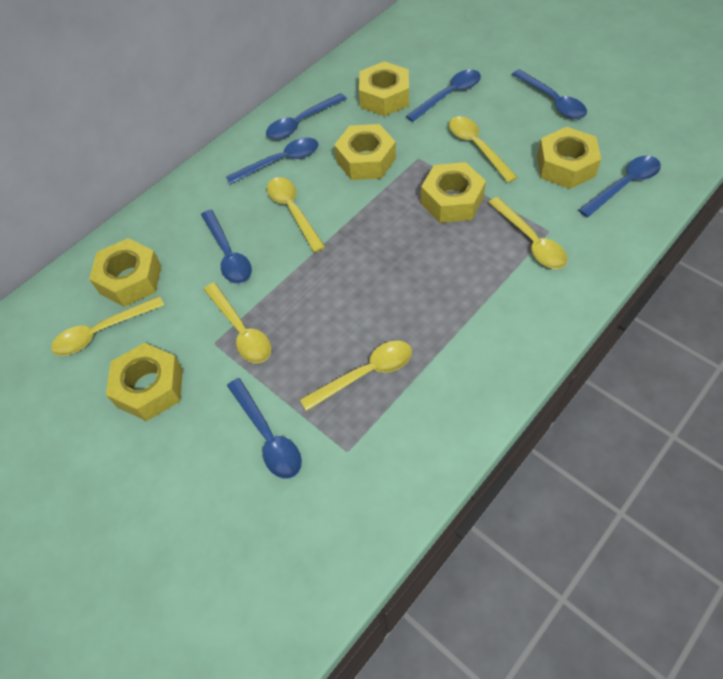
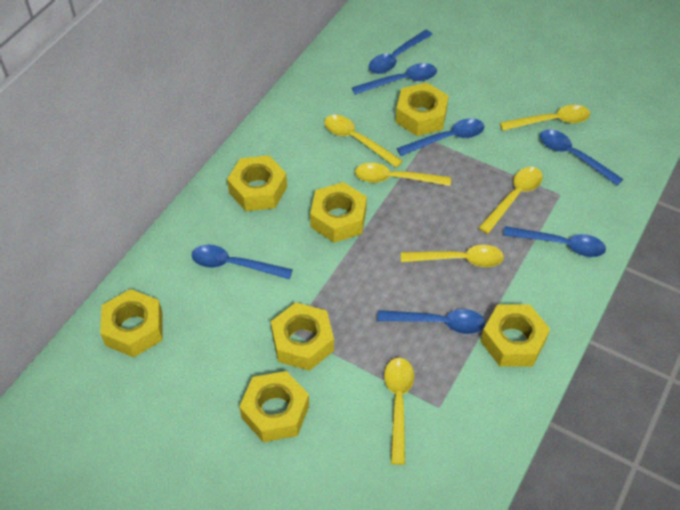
yellow nut: [89,238,161,307] [106,343,183,421] [334,124,396,180] [359,61,409,116] [421,162,486,223] [537,127,601,189] = 6 -> [100,289,163,357] [227,155,287,211] [239,371,309,442] [271,302,334,371] [310,182,367,243] [395,83,449,136] [480,304,550,367] = 7

